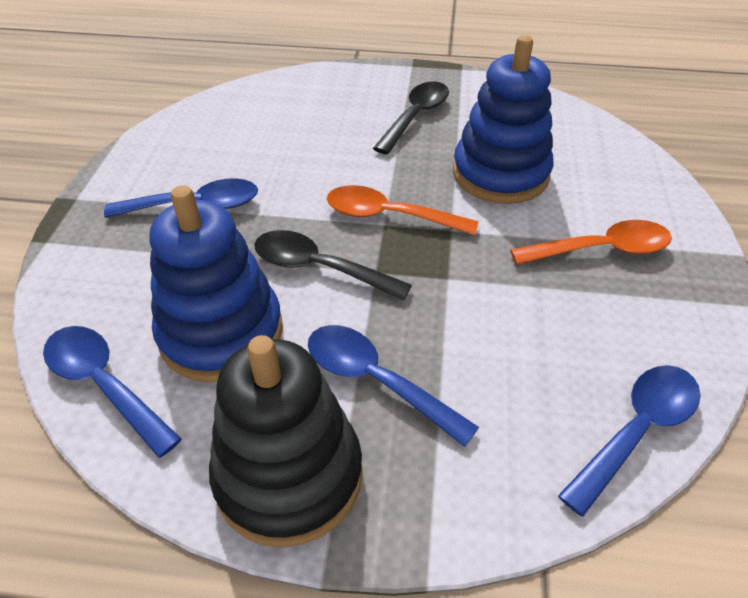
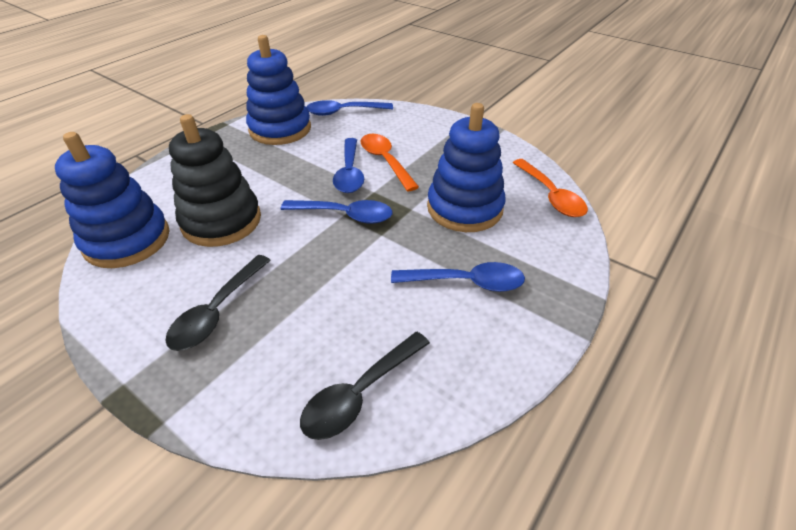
blue stacking toy: [149,185,283,382] [453,35,554,204] = 2 -> [55,132,169,268] [246,35,311,145] [427,103,506,232] = 3

